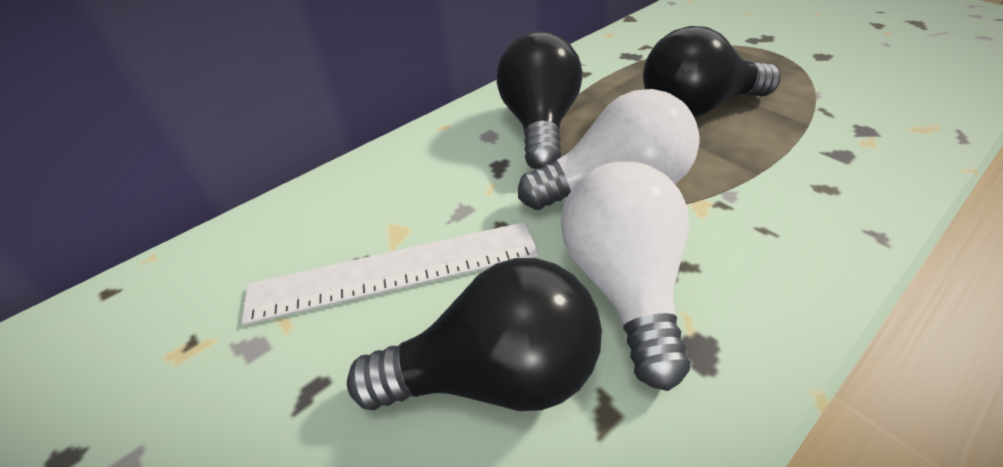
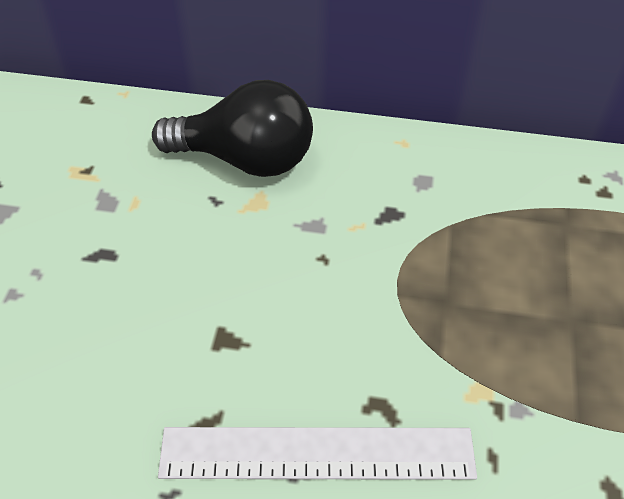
black light bulb: [347,258,602,411] [497,31,582,169] [643,26,781,117] = 3 -> [152,80,313,177] = 1
white light bulb: [518,89,700,210] [561,161,690,391] = 2 -> none = 0

